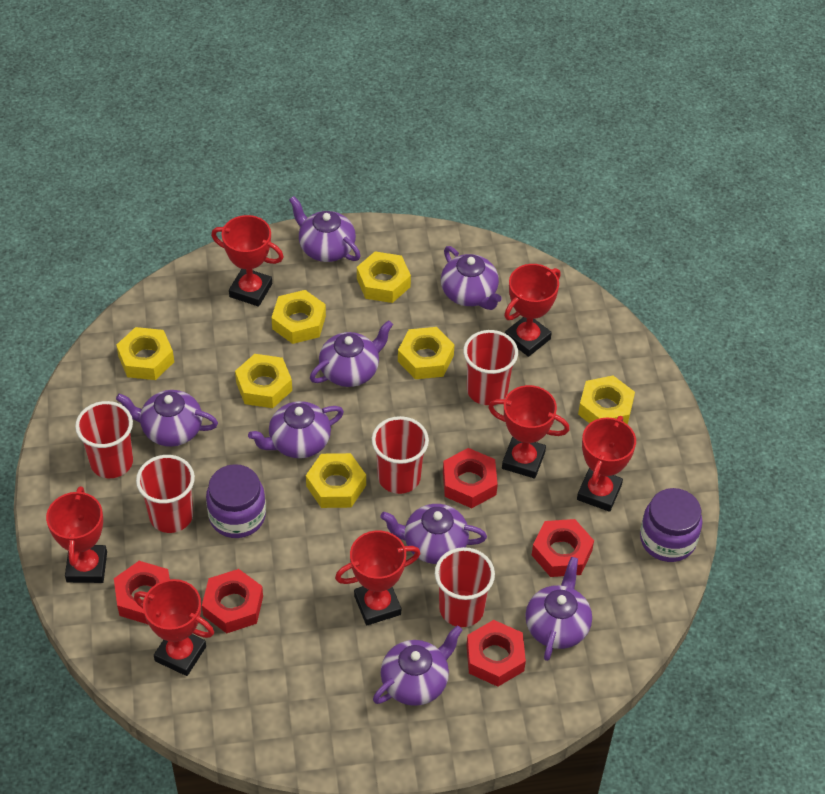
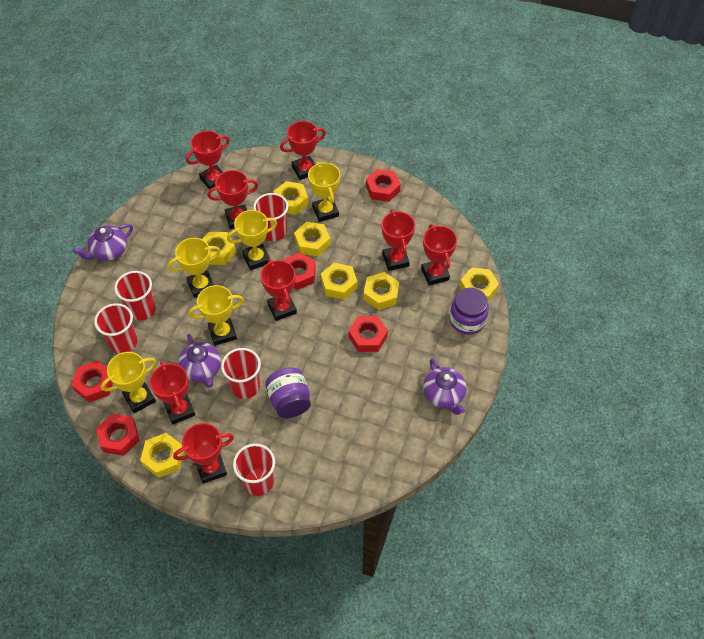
purple teapot: [116,390,218,447] [248,401,344,458] [289,196,361,262] [310,320,393,387] [373,625,463,706] [380,504,487,564] [441,246,502,310] [525,557,592,661] = 8 -> [73,224,133,261] [178,334,221,388] [423,358,467,415] = 3
red trophy: [46,486,107,583] [134,579,214,676] [211,215,284,307] [335,530,421,625] [488,385,570,478] [504,264,561,357] [577,416,636,512] = 7 -> [150,361,195,425] [173,423,234,484] [186,131,230,190] [207,170,258,229] [260,259,297,321] [280,121,326,180] [382,210,415,271] [421,224,457,285] = 8
yellow trophy: none = 0 -> [101,352,156,413] [168,238,221,298] [189,285,244,346] [227,210,277,270] [308,162,340,222] = 5

